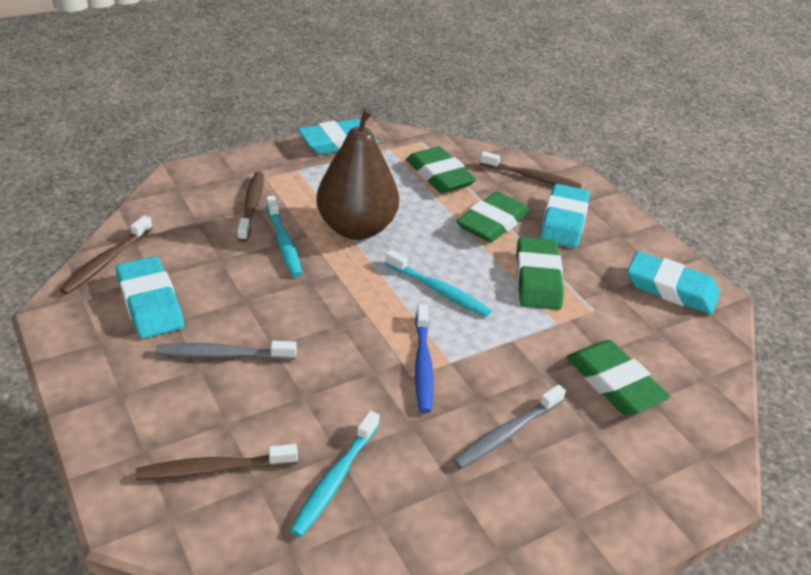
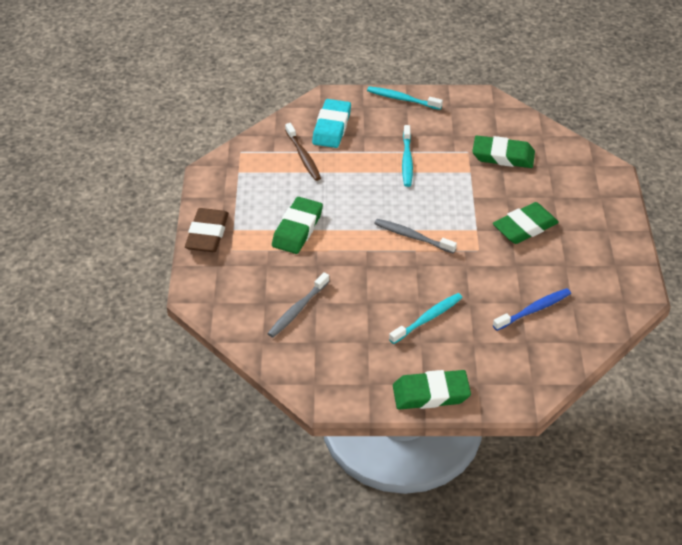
brown eraser: none = 0 -> [185,208,229,252] = 1
brown pear: [317,108,399,240] = 1 -> none = 0
brown toothbrush: [59,216,153,294] [136,444,298,480] [237,172,264,242] [480,151,582,188] = 4 -> [285,123,321,181] = 1
turquoise eraser: [116,256,184,339] [298,119,379,155] [540,184,590,248] [627,252,720,315] = 4 -> [312,99,351,148] = 1

